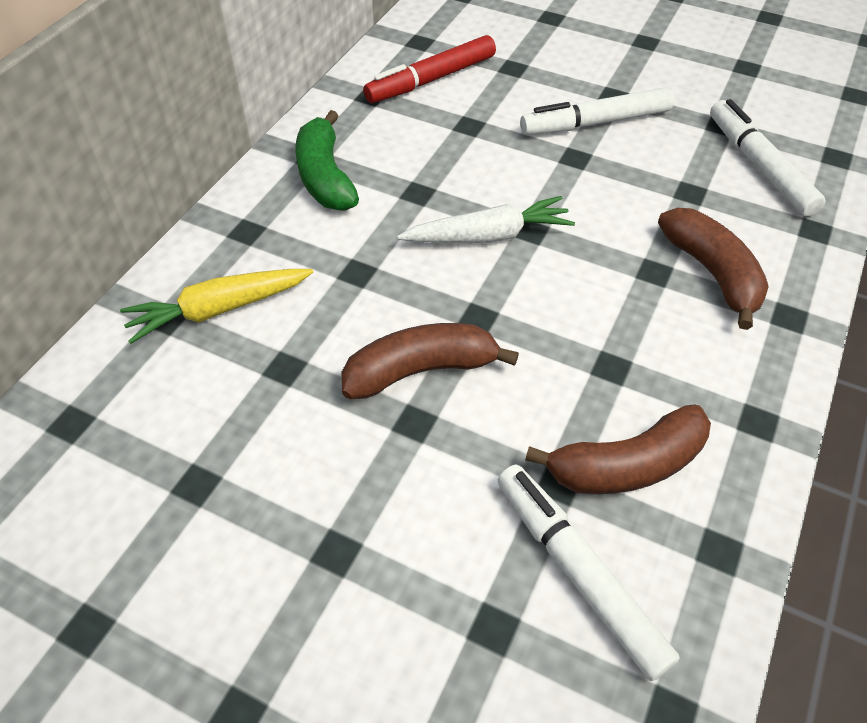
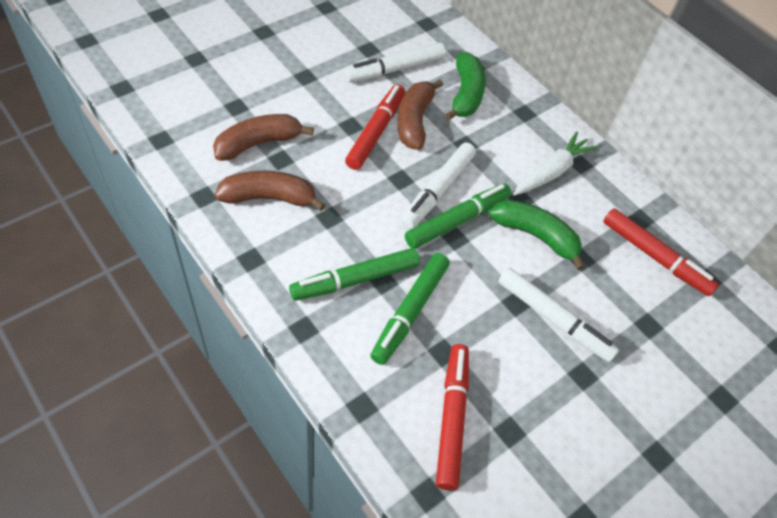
green banana: [296,110,359,211] = 1 -> [445,52,486,120] [489,200,585,270] = 2
green marker: none = 0 -> [289,248,420,301] [370,253,450,365] [405,183,511,249] = 3
red marker: [363,35,496,103] = 1 -> [345,84,405,170] [436,344,469,490] [603,208,719,296] = 3
yellow carrot: [120,269,313,344] = 1 -> none = 0

